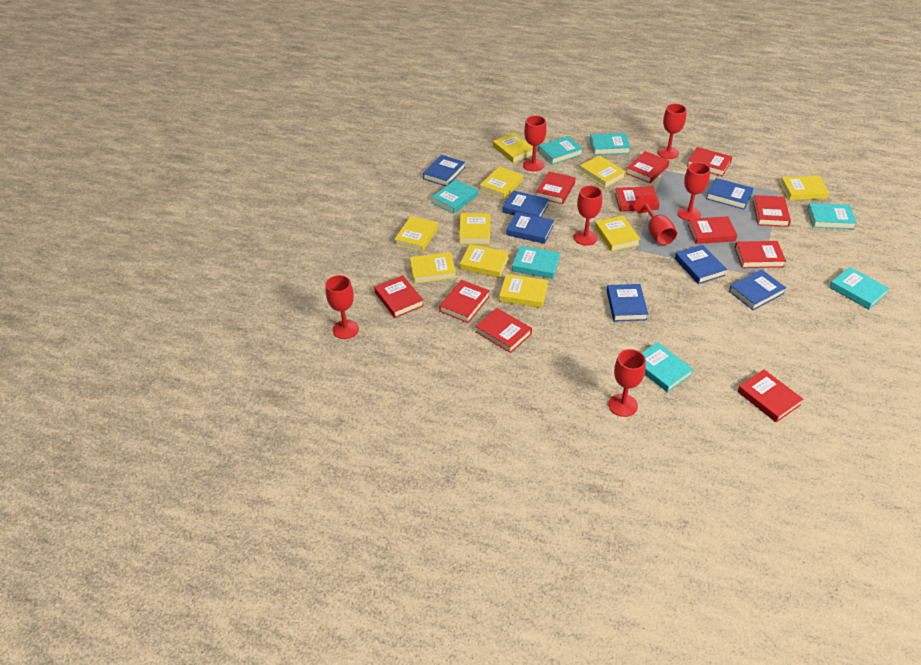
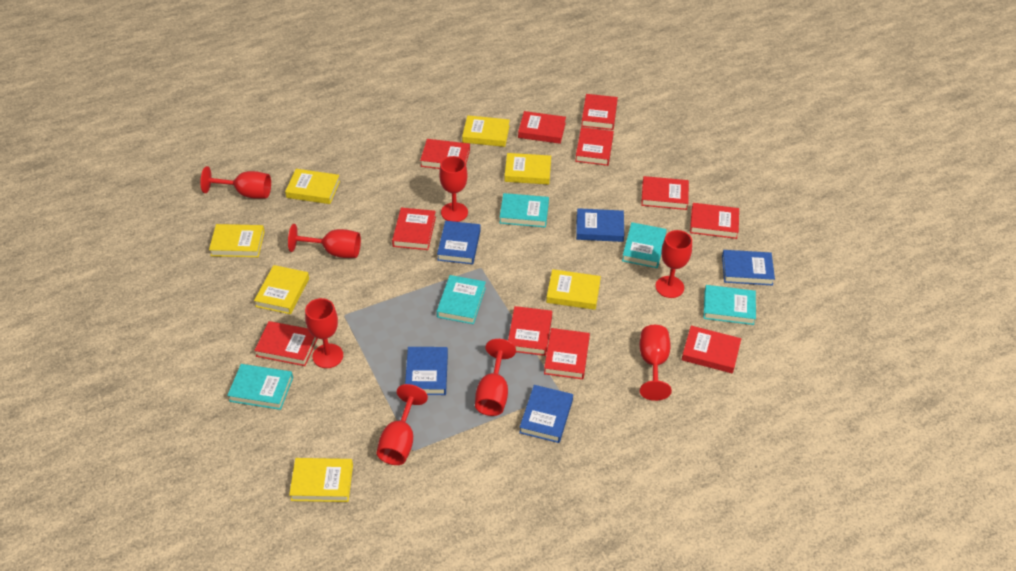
blue book: [423,155,465,186] [502,190,549,217] [506,212,554,244] [607,284,648,321] [675,245,727,284] [706,178,753,209] [729,270,786,310] = 7 -> [405,347,448,395] [437,221,481,264] [519,385,573,443] [576,208,624,242] [722,250,775,286] = 5
red goblet: [325,275,359,339] [523,116,547,171] [574,186,602,246] [608,349,646,417] [633,194,677,245] [658,104,687,159] [677,162,710,221] = 7 -> [200,166,271,199] [288,224,361,258] [305,298,343,368] [377,384,428,465] [439,156,468,222] [475,339,516,416] [640,325,672,401] [655,230,692,298] = 8
turquoise book: [431,179,478,214] [512,246,560,279] [538,136,583,165] [590,133,631,155] [642,342,693,392] [807,203,857,229] [829,267,889,310] = 7 -> [227,364,293,410] [437,275,486,324] [500,193,549,228] [622,222,667,268] [704,285,756,325] = 5
yellow book: [394,216,438,252] [410,252,456,284] [459,213,490,244] [460,244,509,278] [480,166,523,200] [493,133,533,163] [499,274,548,308] [579,155,626,188] [595,215,640,252] [780,176,829,200] = 10 -> [209,224,265,257] [254,265,309,314] [285,169,340,204] [289,458,353,502] [462,115,510,147] [504,153,551,184] [546,269,601,310] = 7

